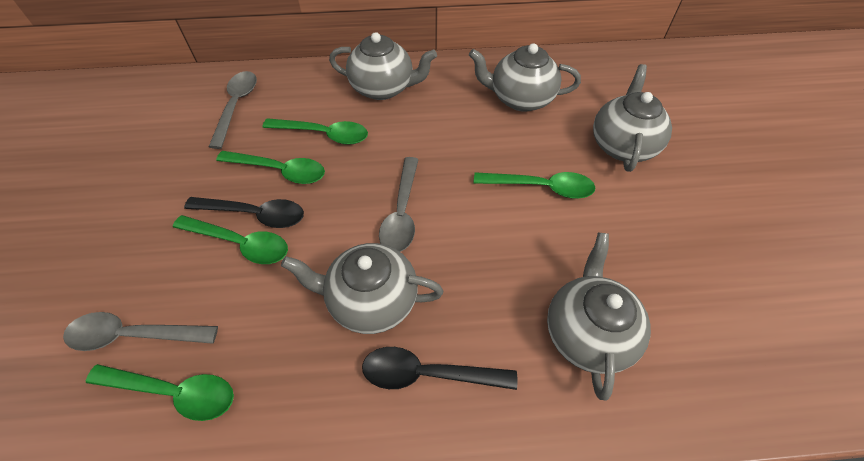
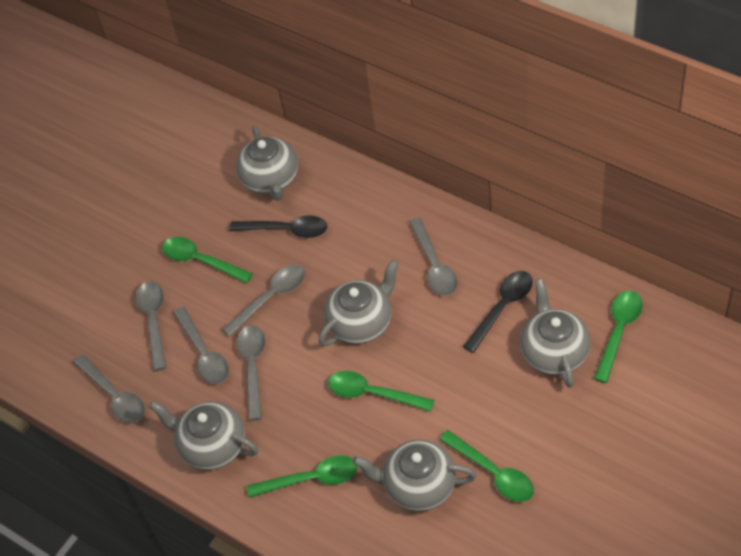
grey spoon: [63,312,218,351] [209,71,257,149] [379,157,419,252] = 3 -> [74,355,145,423] [136,281,167,371] [173,307,229,384] [222,265,305,337] [236,325,265,421] [409,218,457,296] = 6

